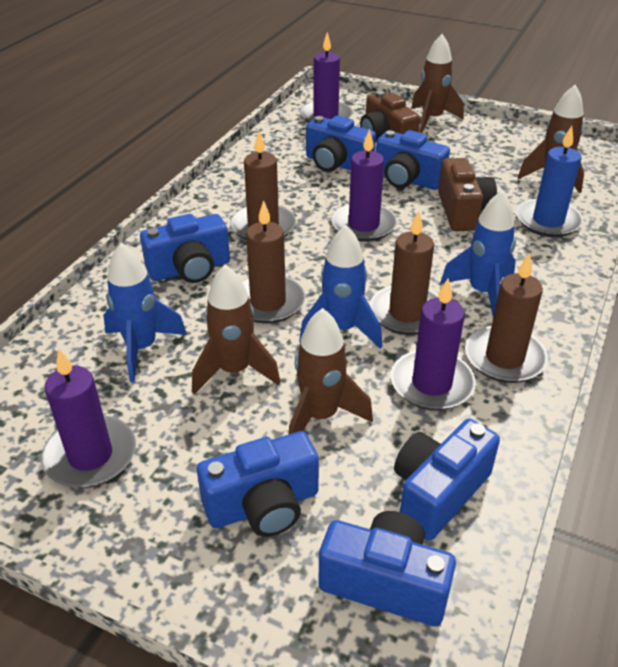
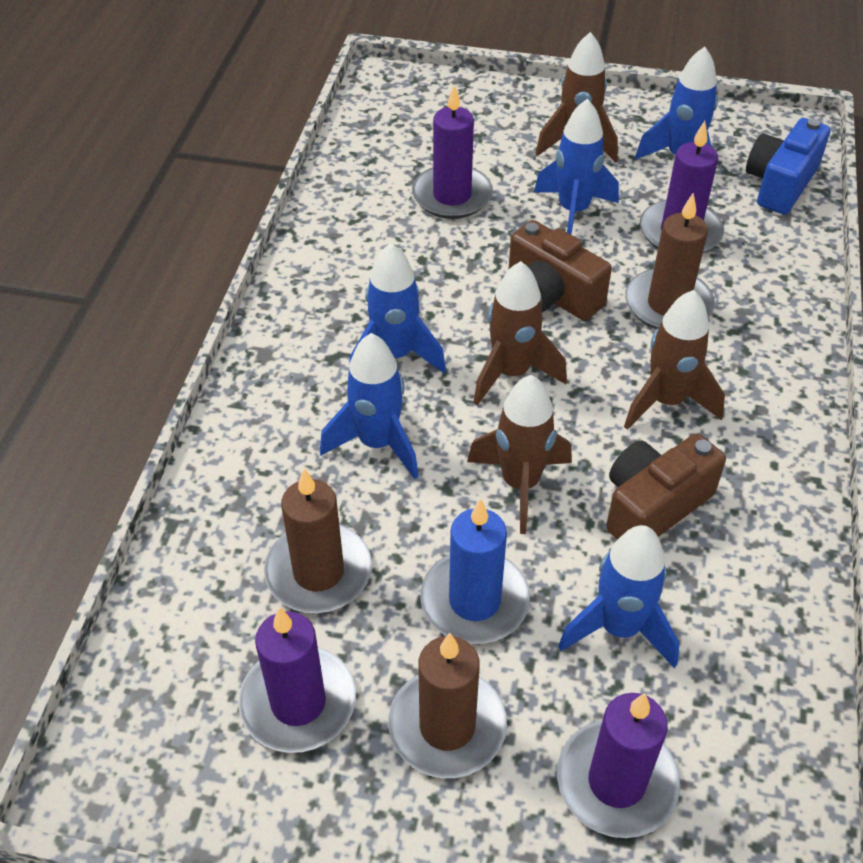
blue camera: [140,214,230,283] [197,431,319,537] [306,116,376,172] [318,511,456,626] [376,130,450,190] [394,419,500,540] = 6 -> [746,118,830,214] = 1
blue rocket: [103,243,187,382] [299,225,382,349] [440,190,516,317] = 3 -> [320,333,419,479] [349,243,446,373] [534,99,619,235] [558,525,680,668] [635,47,718,160] = 5
brown candle: [230,131,296,240] [242,200,305,324] [370,210,439,335] [465,253,548,383] = 4 -> [264,468,372,613] [388,633,507,778] [625,193,715,329] = 3

